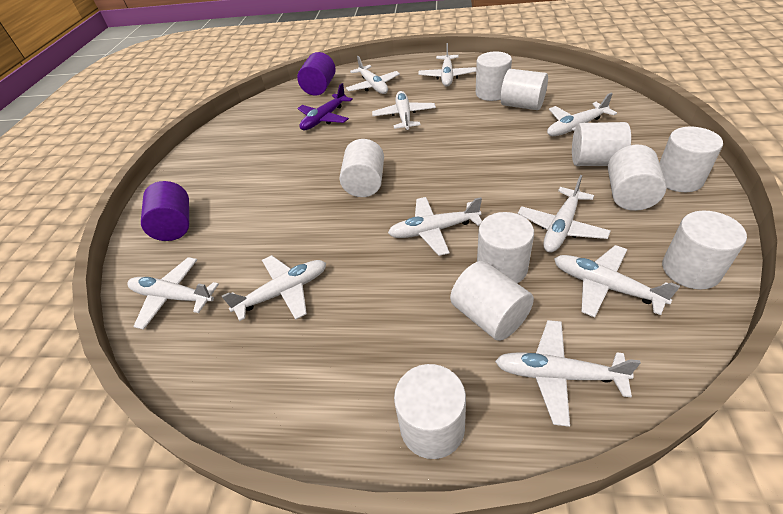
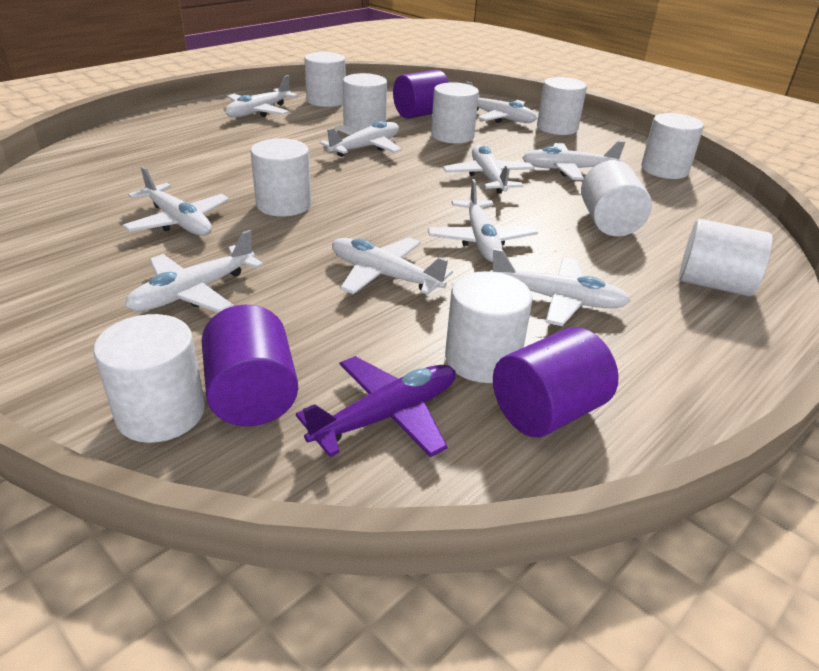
purple cylinder: [141,181,189,241] [297,52,336,96] = 2 -> [202,305,298,426] [393,70,449,119] [493,327,619,437] = 3

